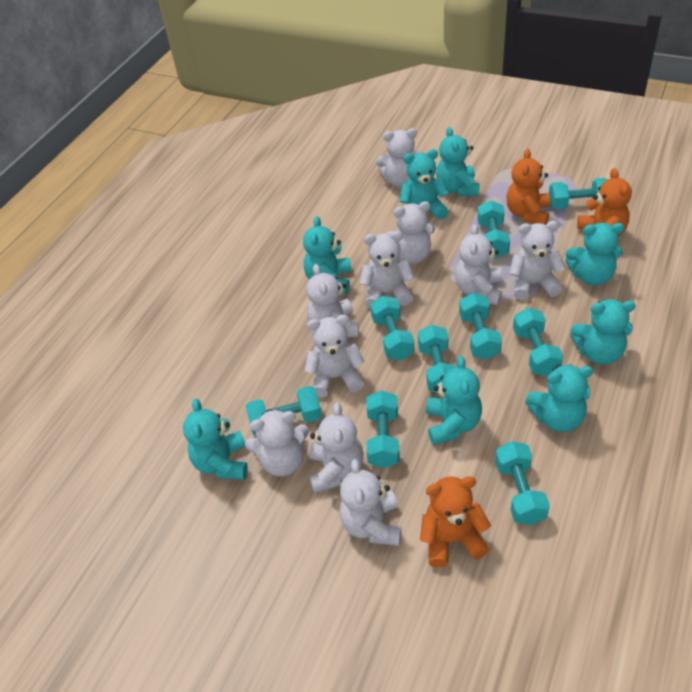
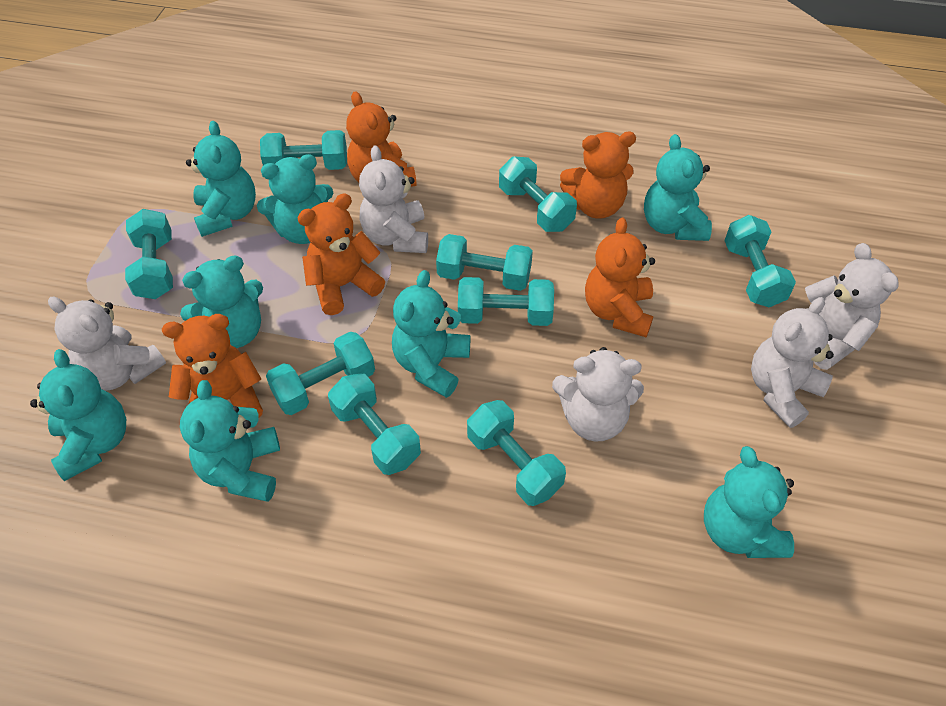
orange teddy bear: [420,476,491,568] [506,149,550,225] [577,168,632,236] = 3 -> [162,314,263,419] [297,193,385,315] [346,91,417,187] [560,132,636,219] [585,217,655,337] = 5
white teddy bear: [245,409,309,476] [305,315,365,397] [306,264,359,337] [309,403,364,493] [340,459,402,546] [359,231,415,309] [376,128,421,188] [386,201,435,264] [455,224,502,305] [509,221,566,300] = 10 -> [48,297,166,391] [359,145,428,253] [552,347,644,442] [751,297,834,428] [805,243,899,370] = 5

